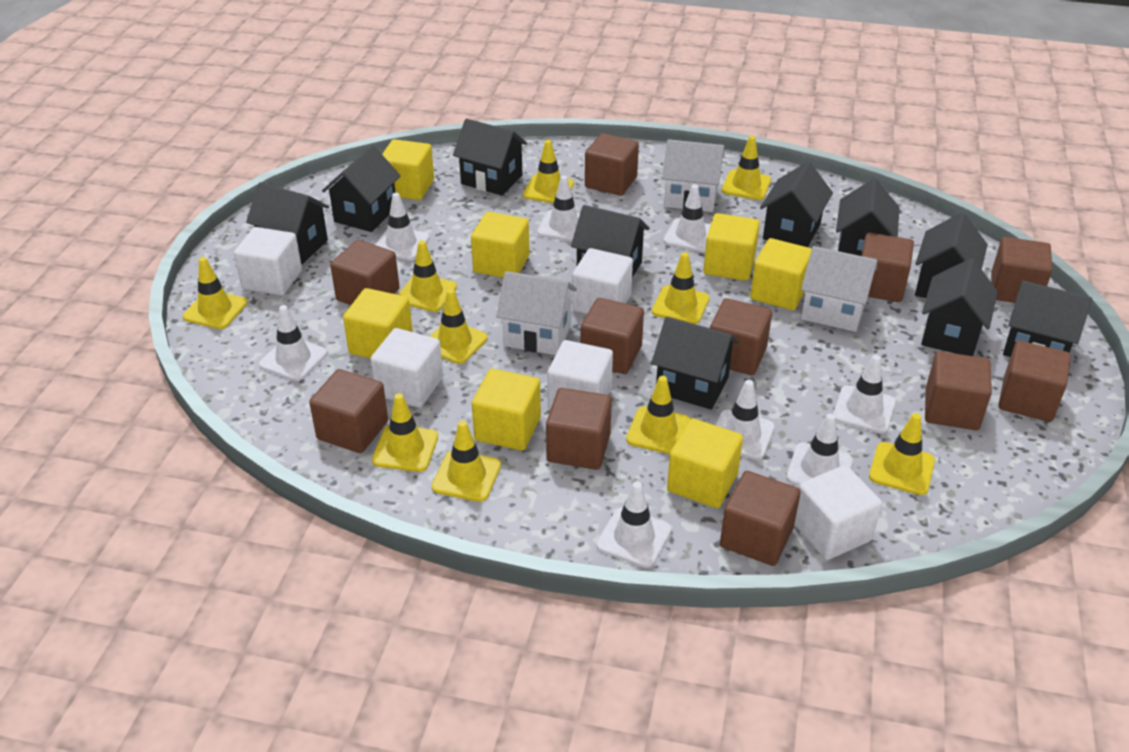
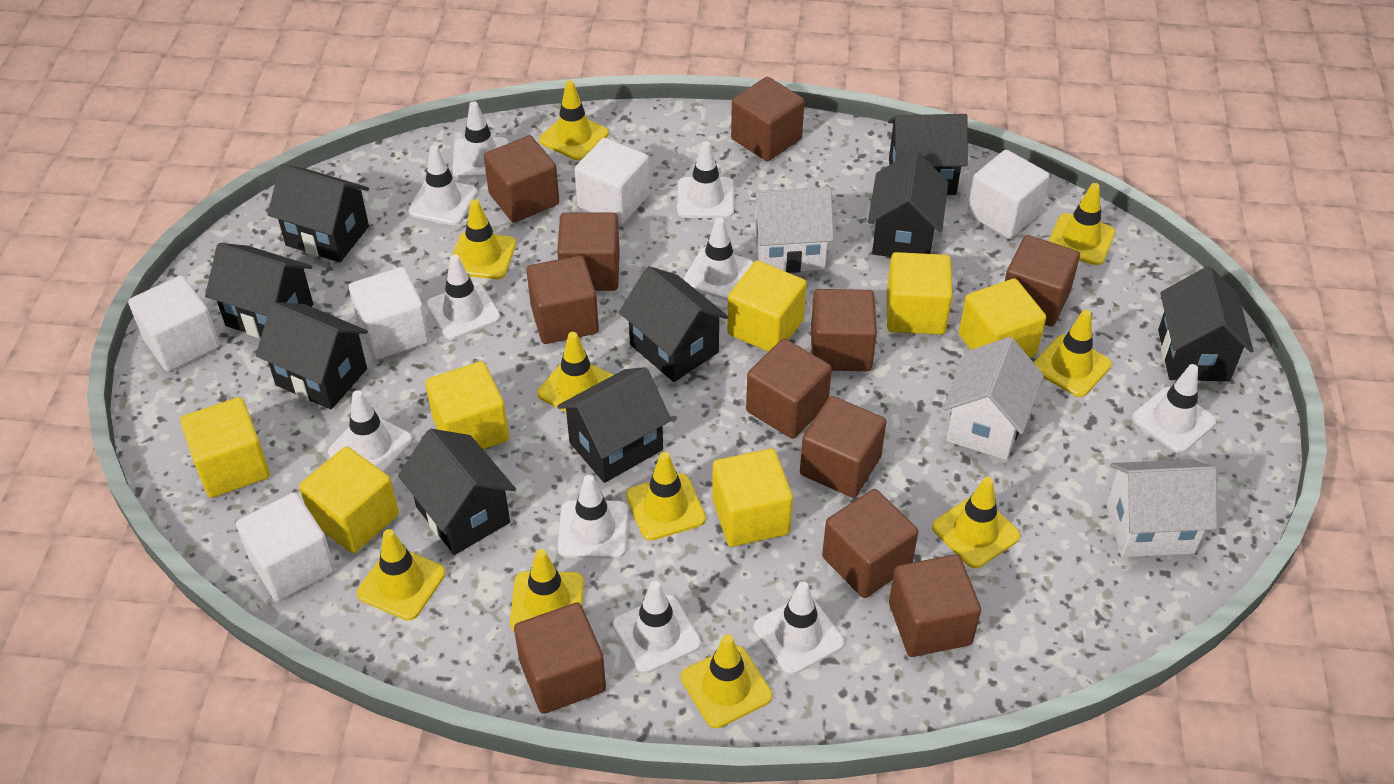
black house: [246,182,329,264] [322,145,401,232] [453,119,527,196] [571,205,649,277] [651,317,739,410] [760,162,833,247] [836,179,900,256] [915,213,988,298] [921,258,998,356] [1003,280,1092,357] = 10 -> [205,243,313,338] [256,302,368,410] [268,164,369,262] [398,429,516,555] [557,367,671,483] [619,266,729,382] [868,151,948,257] [888,114,968,195] [1158,266,1254,381] = 9
white traffic cone: [259,305,327,381] [375,193,430,261] [537,175,580,242] [596,482,672,568] [664,185,711,252] [715,380,775,460] [786,414,853,485] [833,355,896,433] = 8 -> [328,390,413,473] [408,145,477,225] [426,255,501,340] [452,101,509,178] [558,475,628,558] [613,581,701,673] [677,141,734,218] [683,218,754,300] [754,582,844,675] [1132,364,1216,453] = 10

